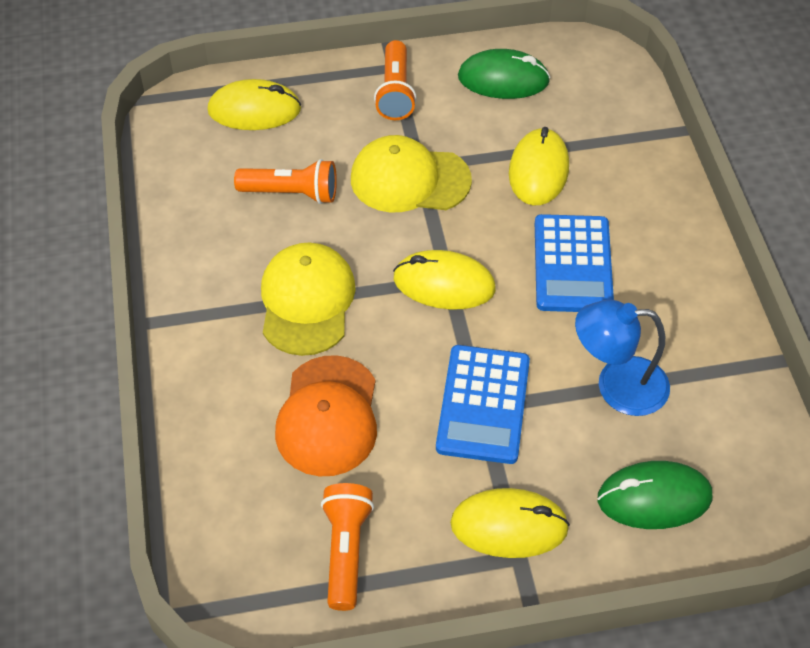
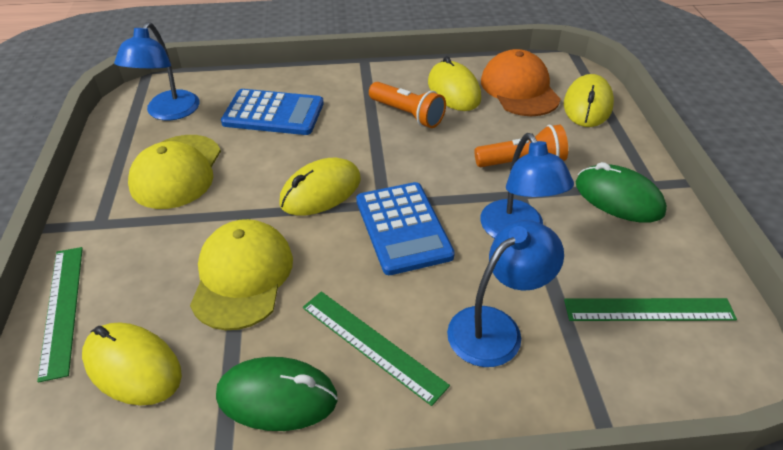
blue lamp: [575,300,670,416] = 1 -> [114,22,199,121] [447,220,564,367] [480,133,574,238] = 3
green ruler: none = 0 -> [37,247,83,383] [303,292,450,406] [564,298,737,321] = 3
orange flashlight: [234,159,337,204] [321,483,374,611] [374,40,417,120] = 3 -> [369,82,446,128] [474,124,568,167] = 2

